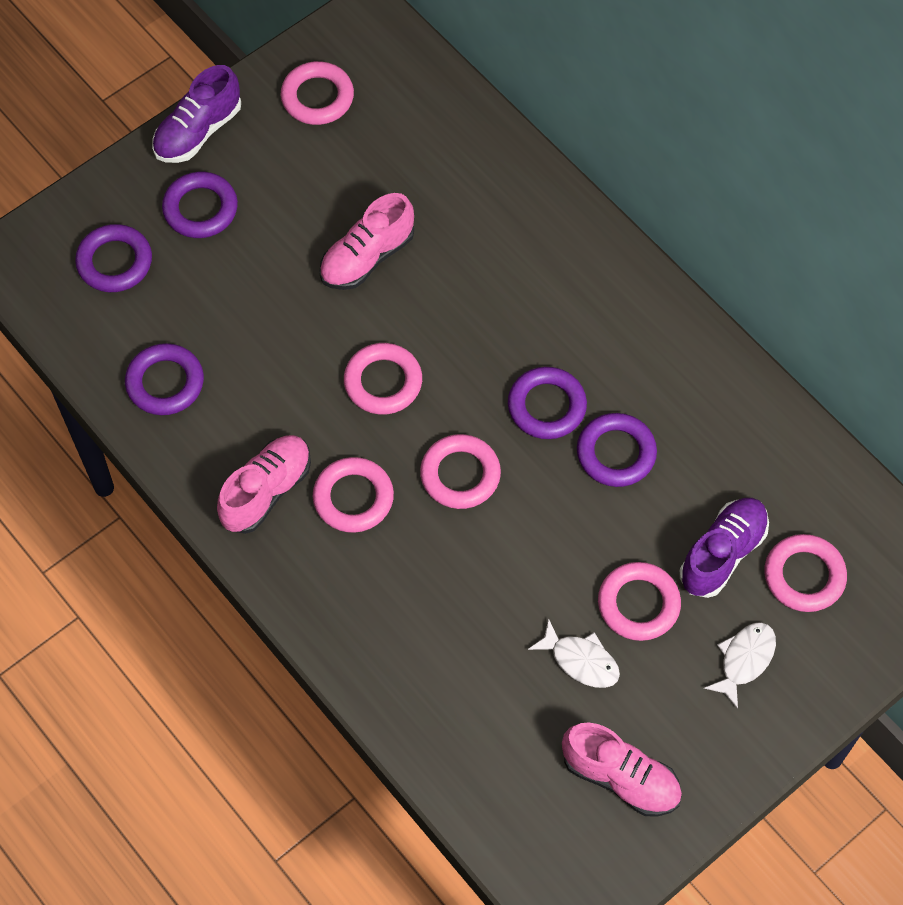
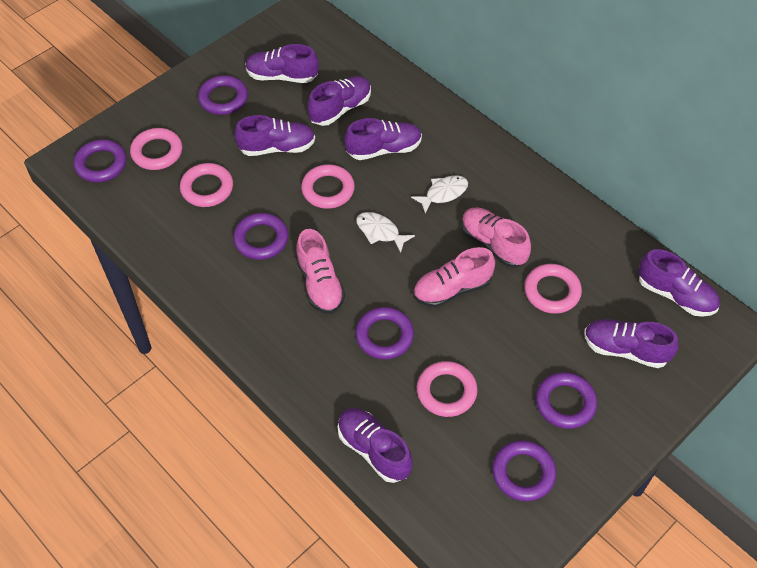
pink ring: [280,61,354,125] [313,457,394,533] [344,343,422,415] [420,434,501,509] [598,562,681,641] [764,534,847,612] = 6 -> [130,128,182,170] [180,163,233,207] [301,164,355,209] [417,361,478,417] [524,264,582,314] = 5
purple ring: [75,224,152,292] [125,343,204,415] [162,172,238,238] [508,367,587,439] [577,413,657,487] = 5 -> [73,139,127,182] [198,75,248,115] [233,213,288,260] [355,307,414,360] [492,440,556,501] [536,372,597,429] = 6
purple shoe: [152,65,241,163] [680,498,769,598] = 2 -> [234,115,315,156] [245,44,319,83] [307,76,371,126] [338,408,413,483] [344,118,422,160] [584,319,679,368] [638,249,720,317] = 7

